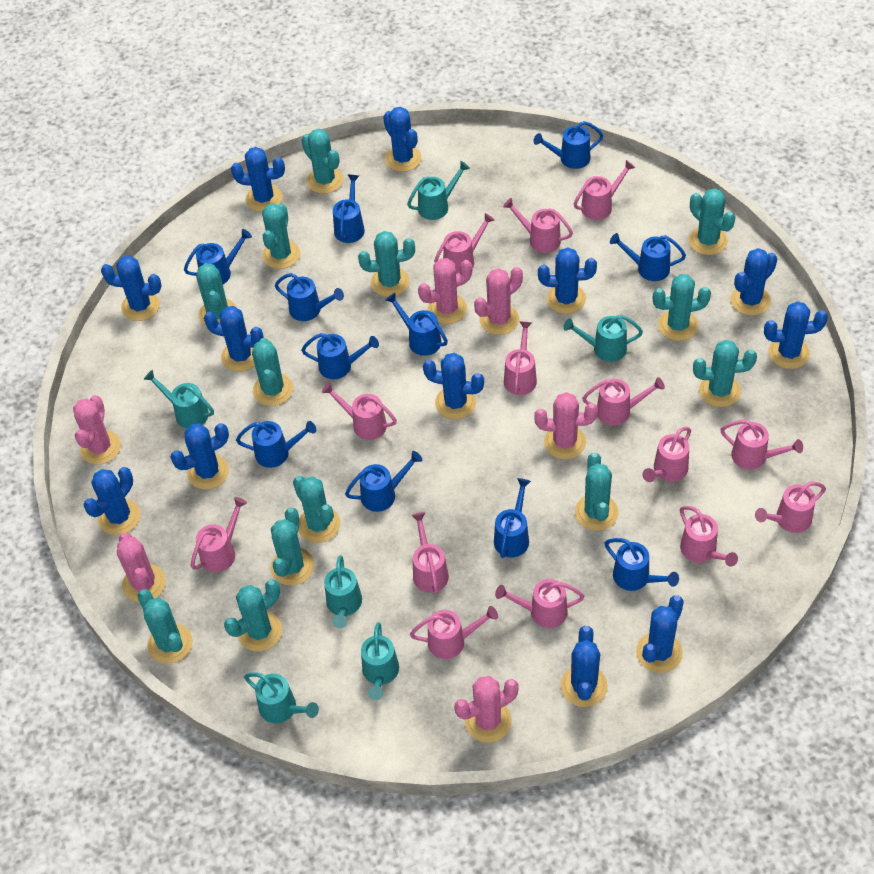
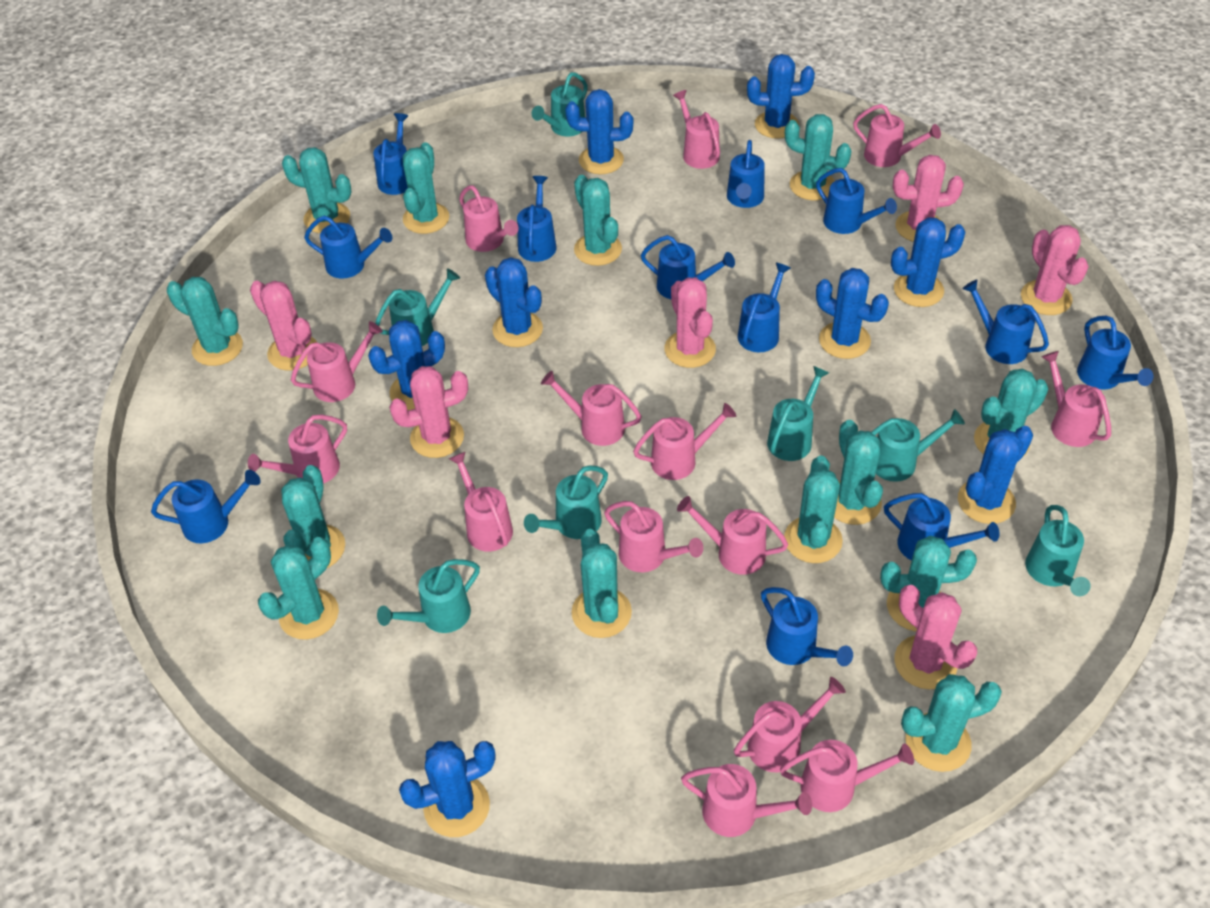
blue cactus: [83,467,141,535] [101,256,162,321] [170,423,229,490] [204,306,264,372] [231,147,285,212] [383,107,422,172] [423,353,484,419] [538,247,597,314] [560,626,608,707] [636,595,684,673] [730,248,777,316] [764,301,828,369] = 12 -> [368,320,445,410] [399,741,495,837] [485,257,543,347] [565,89,633,174] [747,54,815,139] [816,268,889,359] [891,217,965,307] [958,426,1033,524] = 8
blue watering can: [184,229,252,284] [236,421,316,468] [275,273,344,321] [301,333,379,379] [333,175,365,243] [345,451,422,512] [385,293,448,356] [494,478,531,558] [534,121,604,169] [604,538,679,591] [610,233,686,281] = 11 -> [151,470,261,543] [304,216,392,279] [373,113,408,195] [517,176,556,262] [641,235,735,299] [727,140,765,208] [738,263,791,352] [761,587,853,666] [816,168,897,234] [884,493,999,560] [962,280,1049,364] [1077,316,1153,389] = 12
turquoise watering can: [144,370,214,429] [244,672,319,723] [324,555,362,628] [361,622,399,700] [407,161,470,220] [563,315,643,362] = 6 -> [375,268,460,346] [377,559,480,633] [524,465,608,539] [532,72,588,136] [767,366,829,461] [871,409,965,482] [1025,505,1091,596] = 7

